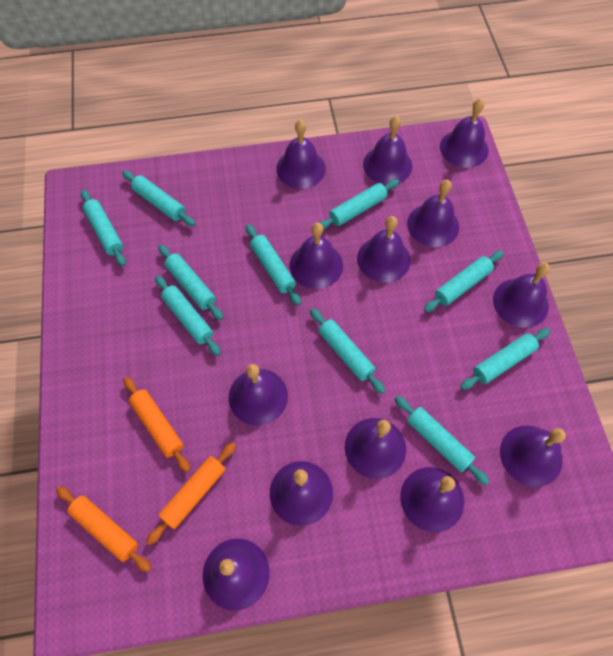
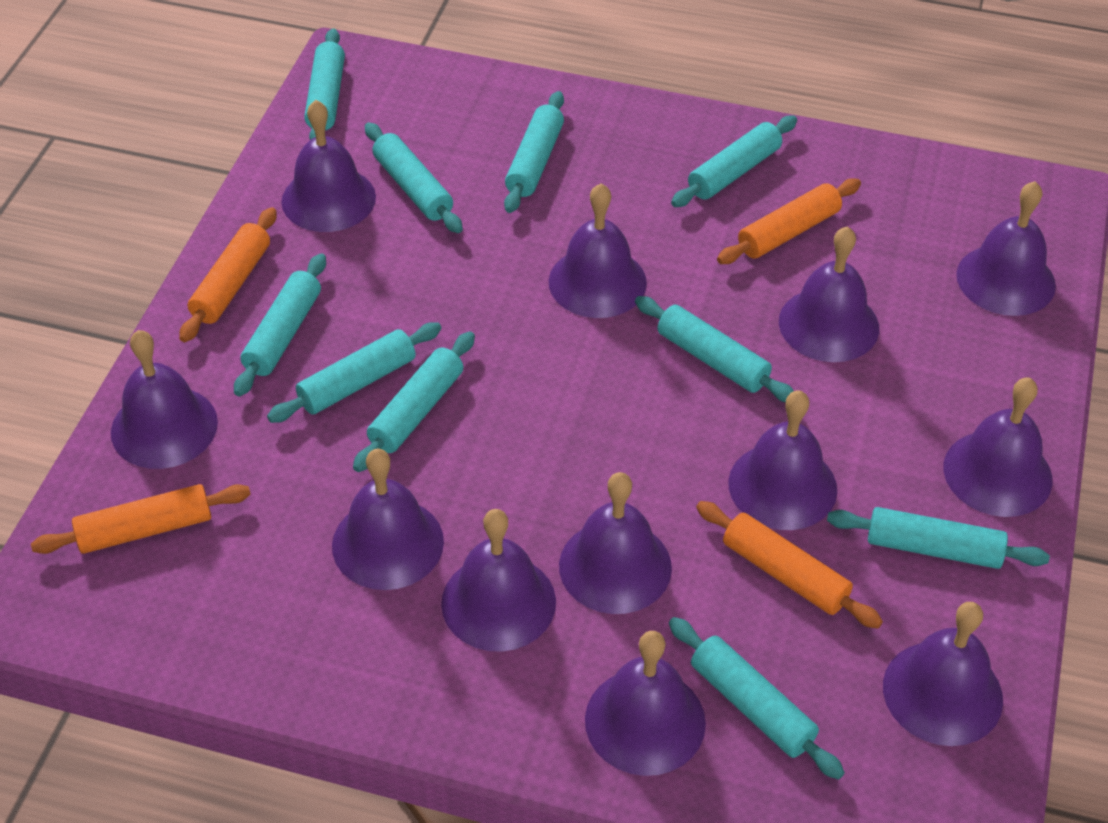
orange rolling pin: [56,486,151,572] [123,377,190,472] [146,442,236,545] = 3 -> [31,484,251,554] [179,207,277,342] [696,501,883,629] [717,178,861,264] = 4
purple bell: [203,539,270,610] [229,364,288,425] [270,461,333,526] [276,120,326,189] [290,223,343,289] [345,418,406,479] [357,216,410,283] [363,116,412,185] [400,467,464,532] [407,180,459,247] [440,98,489,168] [493,263,550,328] [500,425,566,487] = 13 -> [111,330,218,469] [281,100,376,232] [332,449,444,590] [441,509,556,652] [549,183,647,318] [559,472,672,614] [585,631,706,776] [728,390,837,530] [779,226,879,362] [883,602,1003,746] [943,377,1053,517] [956,181,1056,316] = 12

